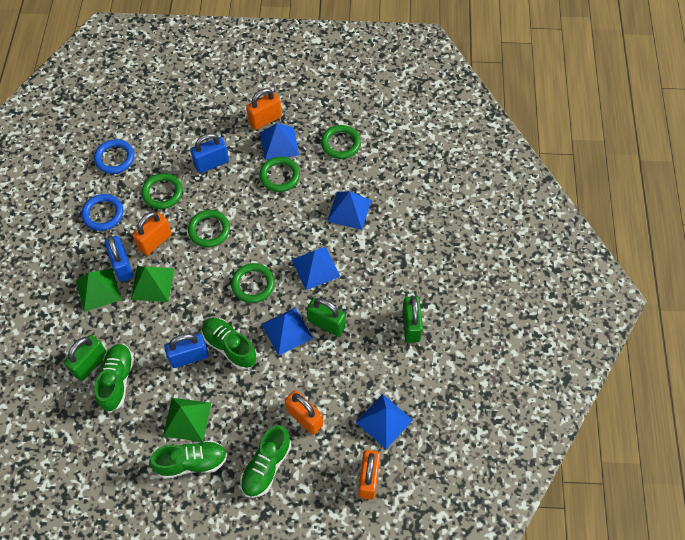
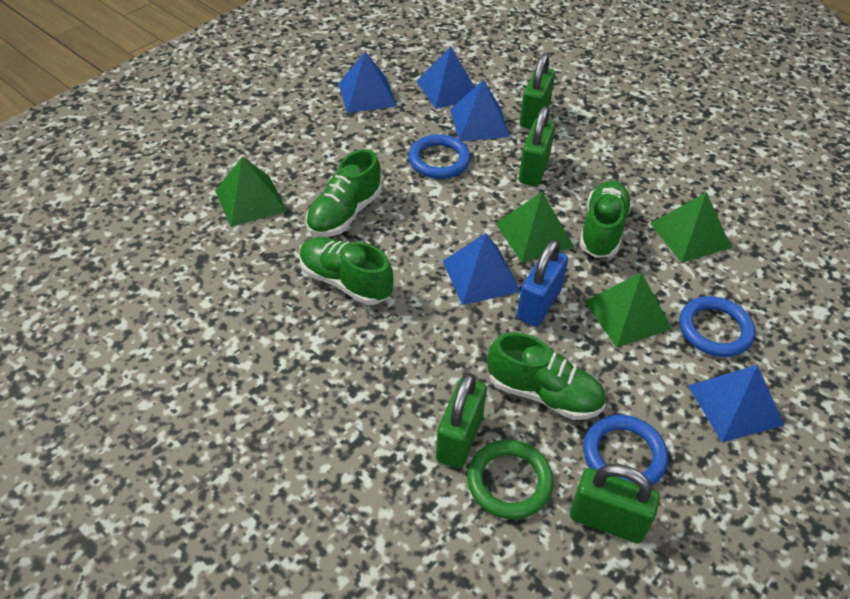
blue padlock: [105,235,133,282] [164,333,209,368] [190,133,229,173] = 3 -> [517,240,568,327] = 1
blue ring: [81,194,123,231] [94,139,134,174] = 2 -> [408,134,471,179] [583,415,668,485] [679,296,755,357] = 3
green padlock: [64,335,107,381] [307,298,346,336] [402,296,423,343] = 3 -> [436,373,487,469] [519,106,555,186] [520,53,555,129] [570,464,660,543] = 4
green pyramid: [76,268,121,312] [131,266,174,302] [163,398,211,442] = 3 -> [215,157,287,227] [495,192,574,263] [584,272,672,348] [650,192,732,263] = 4
green ring: [141,173,183,209] [188,210,230,247] [231,263,275,303] [259,157,300,192] [321,125,361,159] = 5 -> [467,440,553,519] = 1
orange padlock: [132,212,172,255] [246,88,282,130] [285,390,323,435] [358,450,381,499] = 4 -> none = 0

